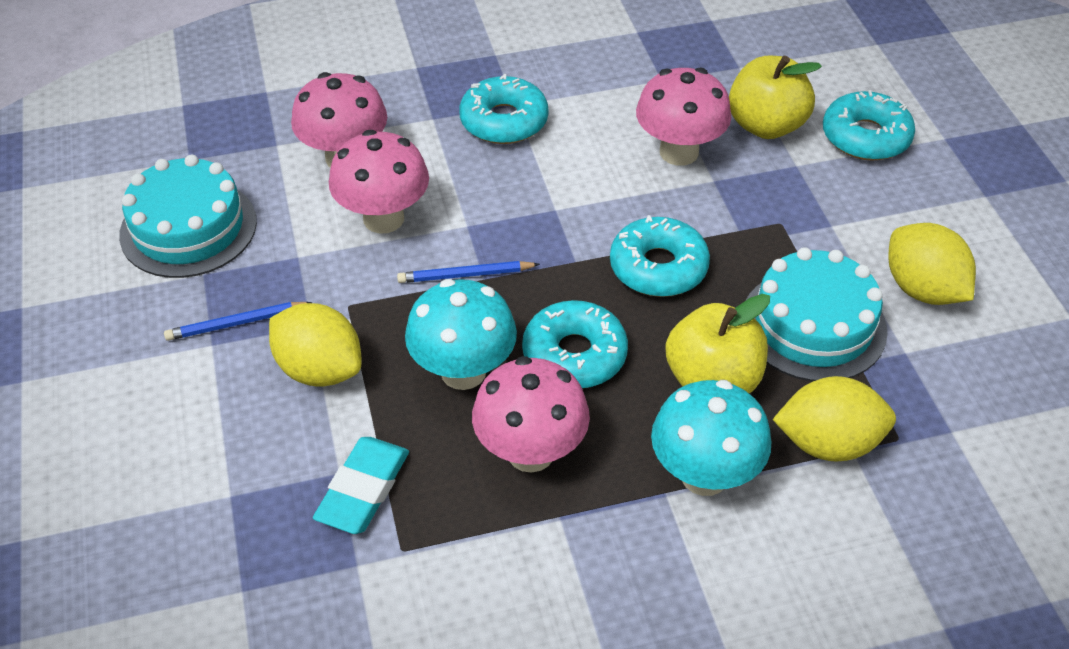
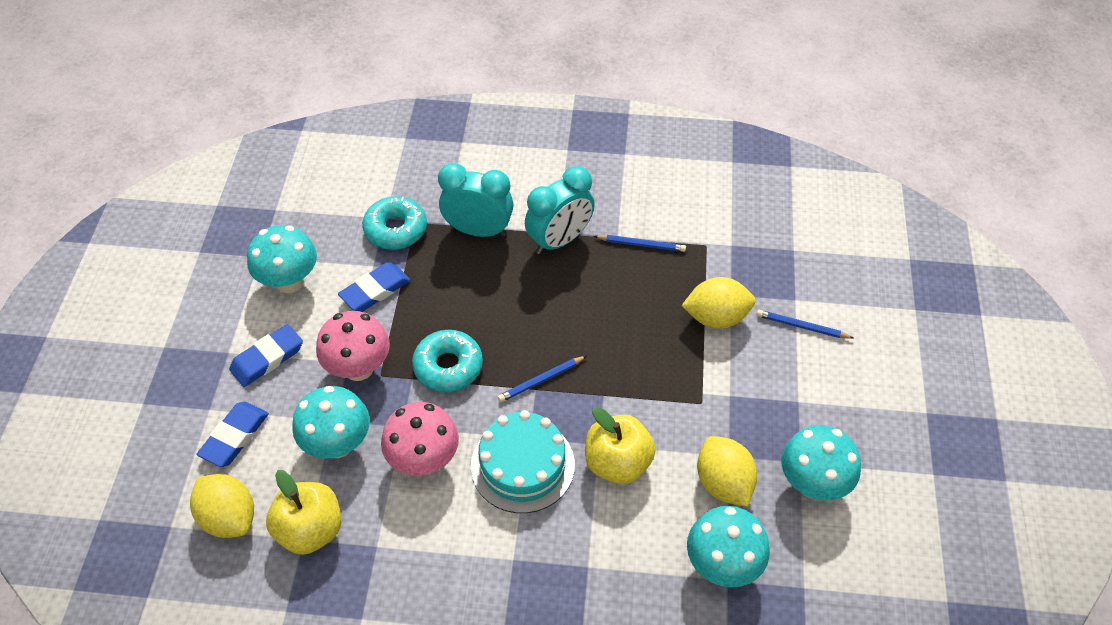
blue eraser: none = 0 -> [197,402,269,467] [229,324,303,387] [338,262,410,312] = 3
blue pencil: [164,302,313,341] [397,261,540,283] = 2 -> [498,356,586,402] [594,235,686,252] [756,310,854,339] = 3
pink mushroom: [291,72,387,168] [329,130,429,234] [472,356,590,473] [636,67,732,166] = 4 -> [316,311,390,381] [381,402,459,475] = 2
turquoise cake: [119,155,257,278] [746,247,888,381] = 2 -> [471,410,575,513] = 1
turquoise clock: none = 0 -> [438,163,514,237] [525,166,595,254] = 2
turquoise donut: [459,74,549,144] [522,300,628,388] [610,215,710,297] [823,90,915,161] = 4 -> [362,196,427,250] [412,330,483,392] = 2
turquoise eraser: [313,437,409,534] = 1 -> none = 0
turquoise mushroom: [405,279,517,390] [651,380,771,496] = 2 -> [247,225,317,293] [292,386,370,458] [687,506,770,587] [781,425,861,501] = 4

